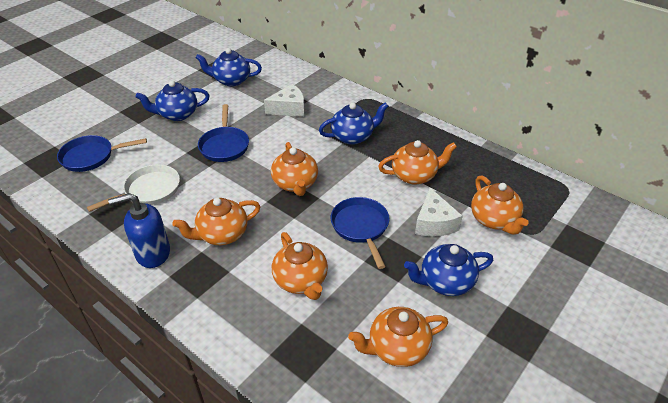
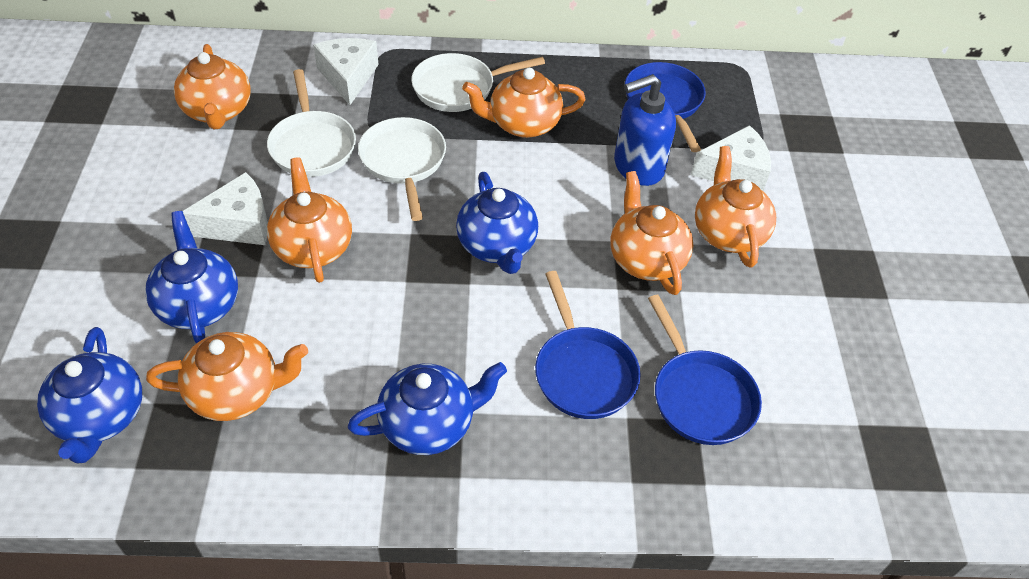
white cheese: [264,84,305,117] [415,188,463,236] = 2 -> [183,172,268,245] [313,38,379,105] [691,125,771,191] = 3
white pan: [87,164,180,212] = 1 -> [267,69,356,177] [358,117,446,221] [411,53,545,112] = 3

